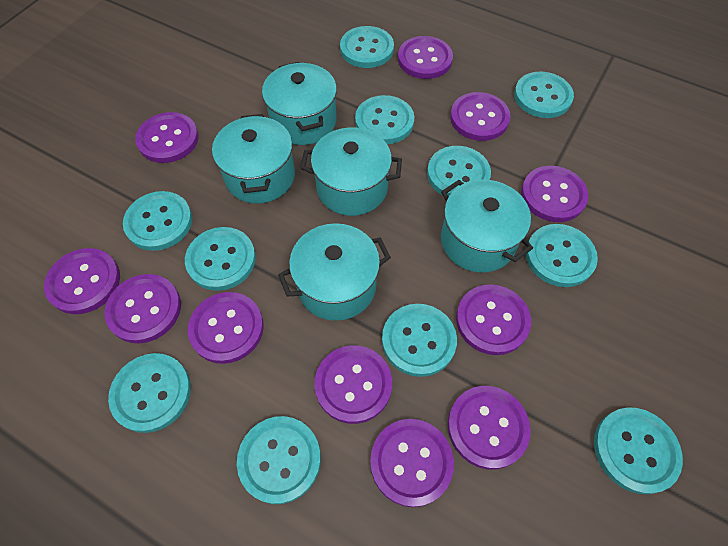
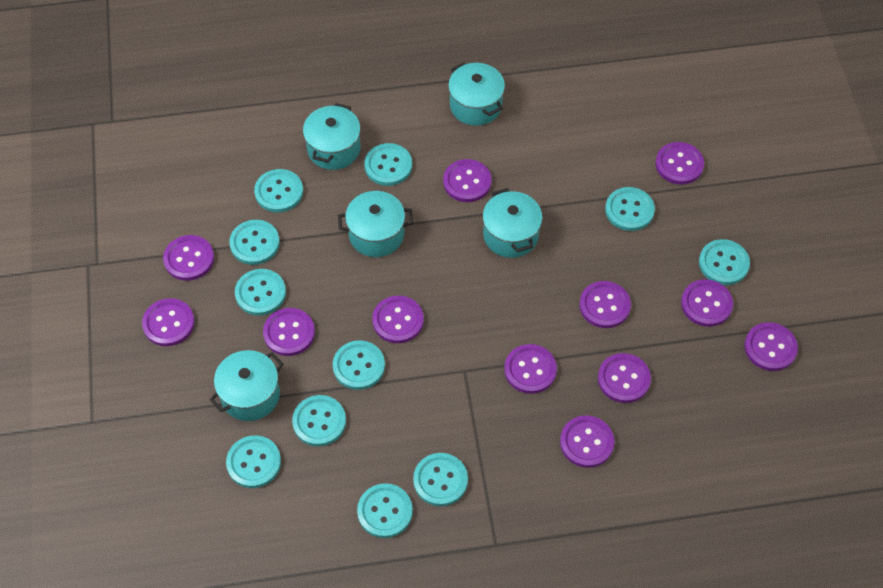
purple button: [44,248,120,314] [104,274,181,343] [135,112,199,163] [188,292,264,364] [314,345,392,424] [370,419,454,507] [398,36,453,79] [448,386,531,469] [450,92,510,141] [456,284,531,355] [521,166,589,222] = 11 -> [142,298,195,346] [163,235,214,281] [263,308,315,356] [372,296,424,343] [443,159,492,202] [504,344,557,394] [560,416,614,468] [579,281,631,328] [598,353,651,403] [655,142,704,185] [681,280,733,327] [745,322,798,371] = 12

